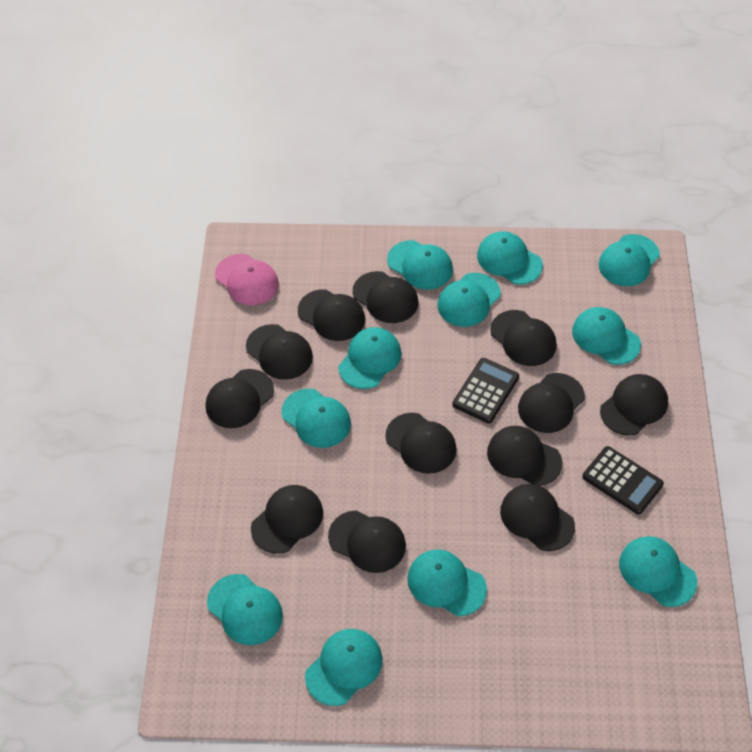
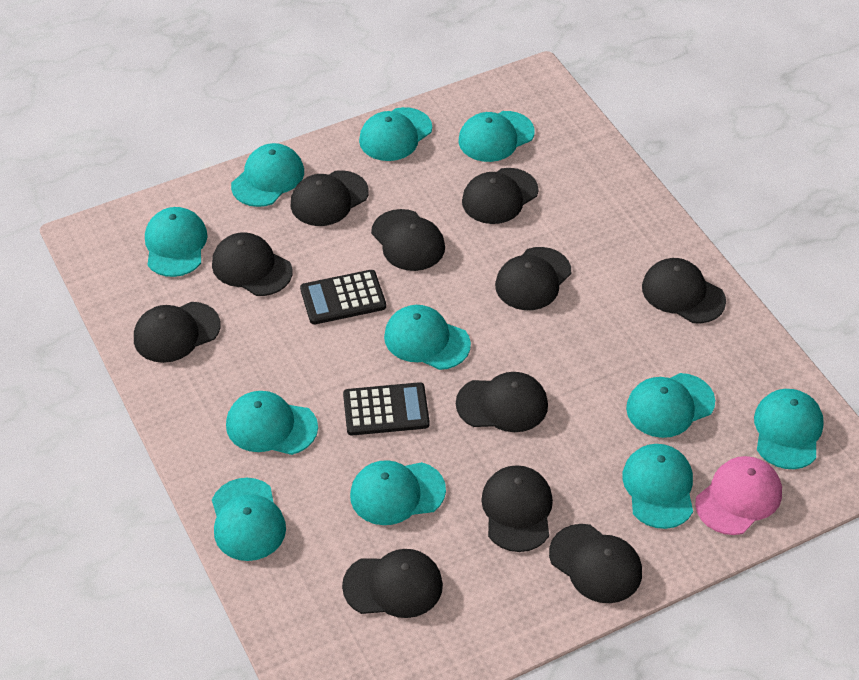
black cap: [206,369,274,428] [246,324,313,380] [251,485,323,554] [298,289,365,341] [328,510,406,573] [353,271,418,323] [385,413,457,474] [487,426,562,486] [490,310,557,366] [500,484,575,551] [518,373,585,433] [600,374,668,436] = 12 -> [134,302,221,363] [212,232,292,296] [291,170,369,226] [342,549,443,618] [371,209,445,271] [456,372,548,432] [462,168,538,224] [481,465,553,552] [495,247,571,310] [549,524,642,603] [642,258,726,324] = 11

